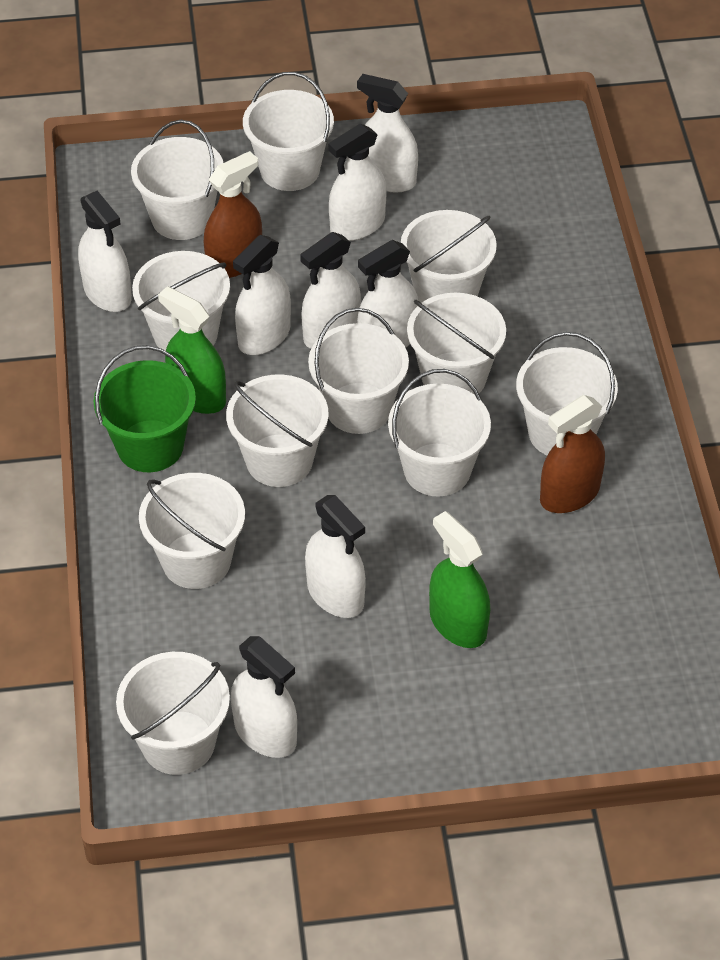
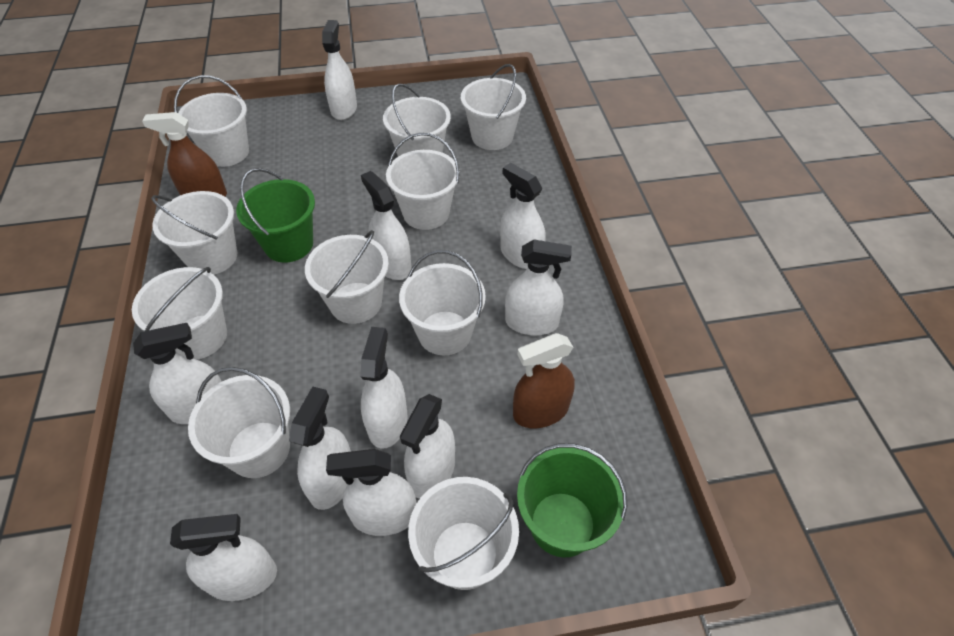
green bucket: [94,345,196,472] = 1 -> [236,168,315,263] [517,443,627,557] = 2
green spray bottle: [158,286,226,414] [429,511,490,648] = 2 -> none = 0
white bucket: [116,652,230,775] [131,120,223,240] [132,251,230,351] [139,473,245,589] [226,374,329,487] [243,72,334,191] [308,308,409,434] [388,369,491,497] [401,210,497,303] [407,293,506,395] [516,332,618,455] = 11 -> [132,267,227,359] [151,191,237,275] [174,75,249,167] [188,367,290,478] [305,230,389,324] [383,84,451,157] [386,133,460,230] [399,250,486,356] [408,477,519,590] [461,64,526,150] = 10
white spray bottle: [78,191,132,312] [231,636,297,758] [233,235,291,355] [300,232,361,349] [305,495,366,618] [328,123,387,241] [357,74,418,193] [357,240,418,348] = 8 -> [133,323,222,424] [170,514,277,601] [289,386,351,510] [322,20,357,120] [326,449,417,536] [360,327,407,449] [361,171,411,280] [400,394,455,499] [500,163,546,269] [505,239,572,335] = 10

